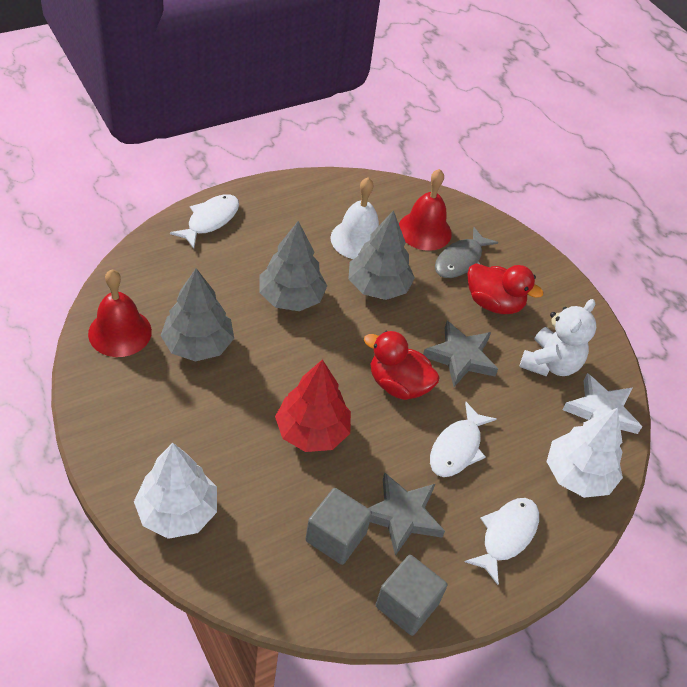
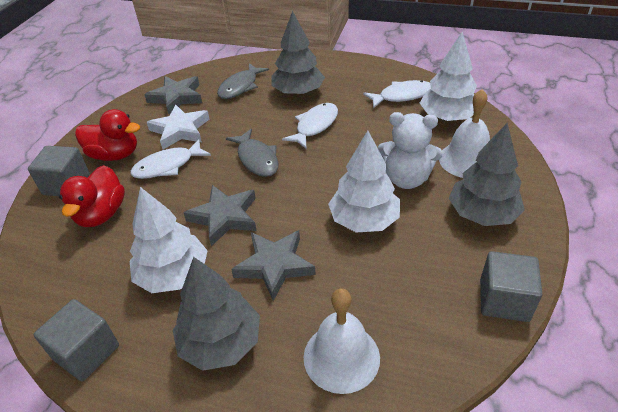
grey cube: [306,488,372,565] [376,555,447,636] = 2 -> [28,146,90,196] [34,299,119,381] [480,251,542,322] = 3
grey fish: [435,227,498,278] = 1 -> [217,63,269,99] [226,129,278,177] = 2
grey star: [368,473,445,556] [423,321,498,387] = 2 -> [144,76,202,115] [183,185,256,246] [231,230,316,301] = 3
red bell: [88,269,152,357] [399,169,452,251] = 2 -> none = 0
red tree: [275,359,351,452] = 1 -> none = 0
white bell: [331,177,379,259] = 1 -> [304,289,380,394] [439,89,490,178] = 2
white tree: [134,443,217,539] [547,408,623,498] = 2 -> [130,187,208,293] [328,131,400,233] [420,32,477,121] = 3

